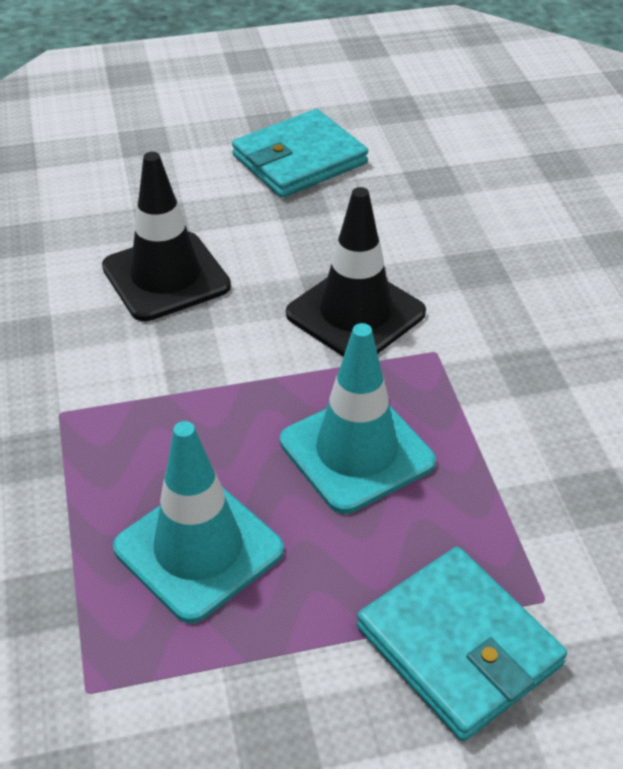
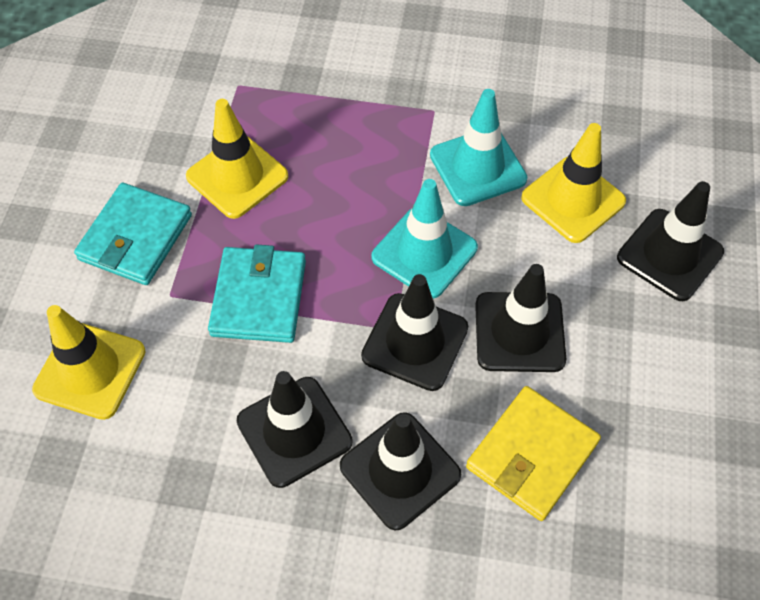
black traffic cone: [102,152,231,321] [286,187,426,357] = 2 -> [237,371,353,488] [340,412,461,530] [361,274,468,391] [475,264,566,372] [617,181,724,301] = 5
yellow traffic cone: none = 0 -> [32,305,146,420] [186,99,289,219] [521,123,626,243] = 3
yellow wallet: none = 0 -> [466,386,601,521] = 1

